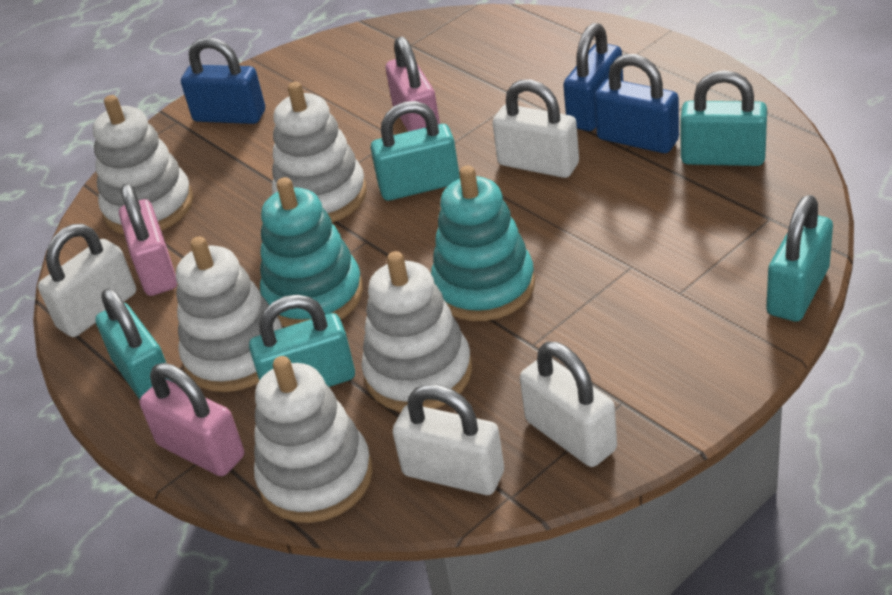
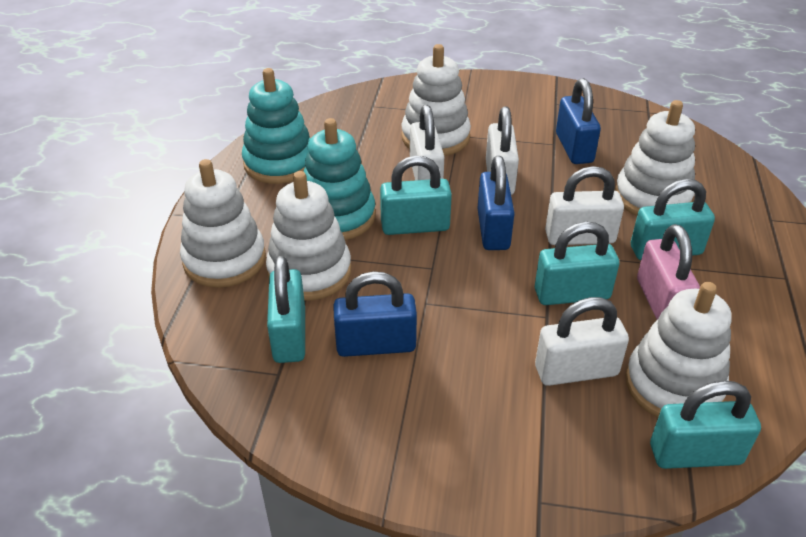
pink padlock: [119,184,177,296] [139,363,244,476] [386,36,440,132] = 3 -> [637,224,700,320] = 1

